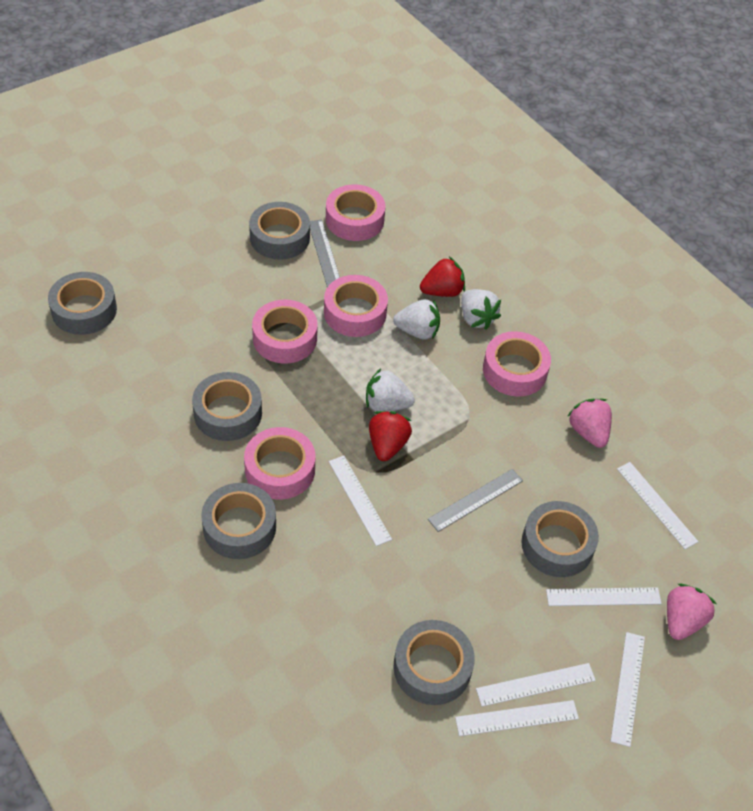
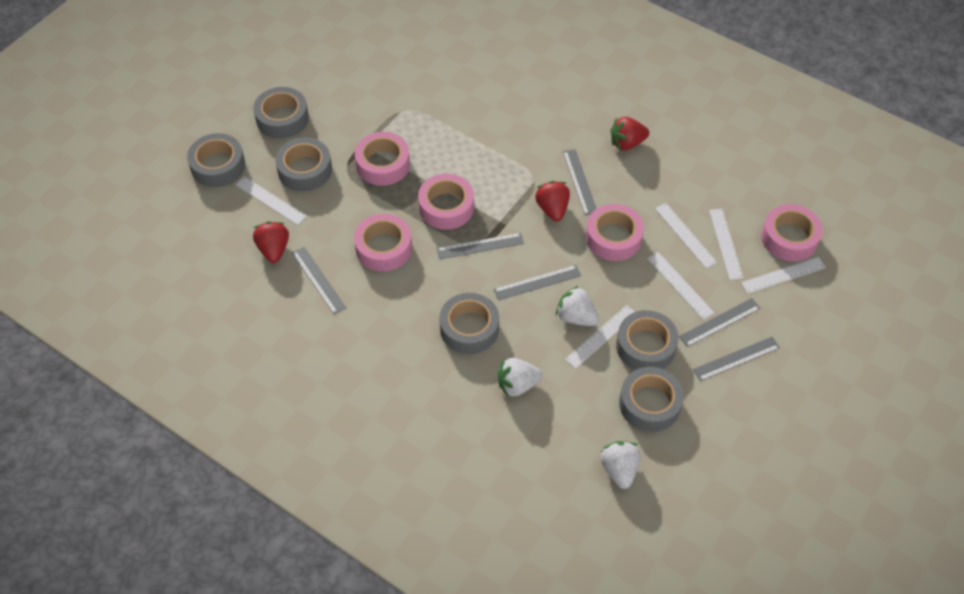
grey ruler: [310,220,340,287] [428,469,523,532] = 2 -> [292,247,346,315] [436,233,524,259] [493,265,581,301] [563,149,597,215] [679,298,761,347] [693,337,780,381] = 6
pink strawberry: [567,399,612,448] [667,583,716,640] = 2 -> none = 0
red strawberry: [369,411,412,461] [420,257,465,297] = 2 -> [253,221,289,263] [535,181,570,221] [610,117,649,150] = 3

